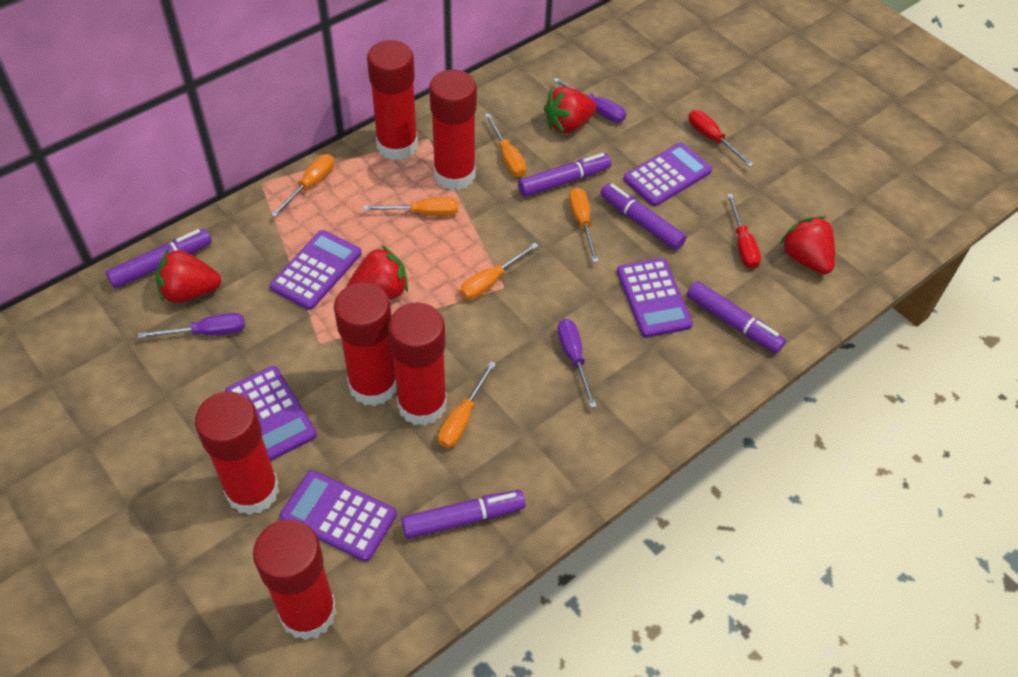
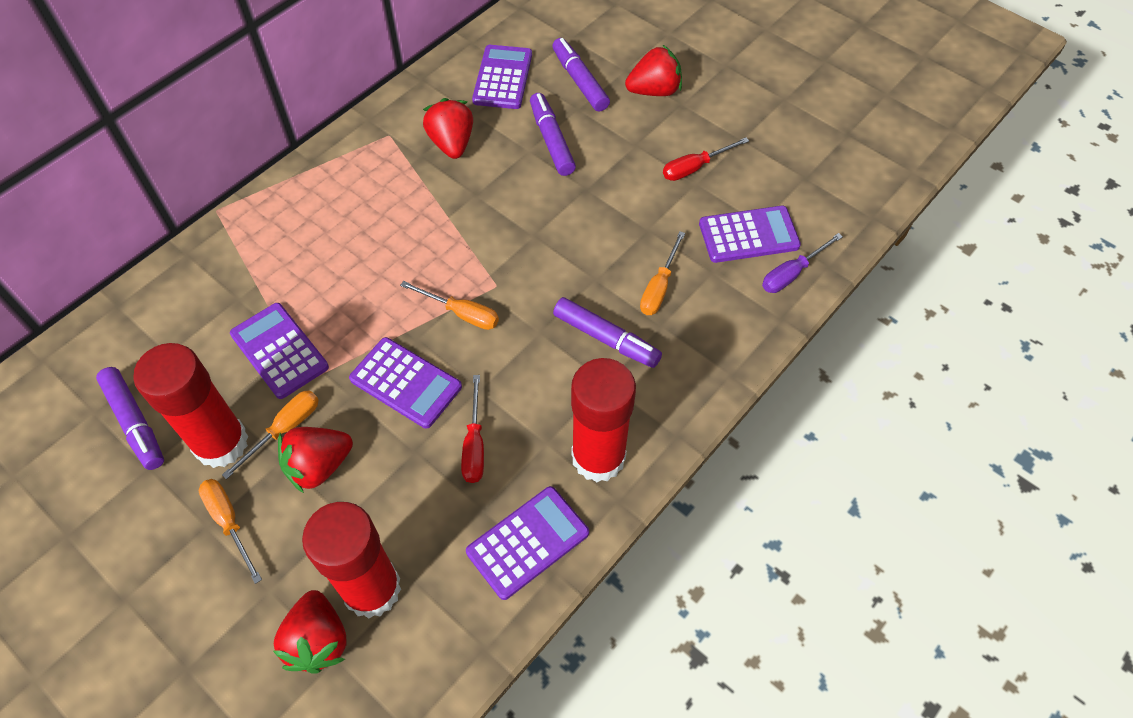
orange screwdriver: [271,154,334,217] [363,197,458,216] [438,361,496,448] [460,243,538,300] [485,113,526,177] [569,187,599,262] = 6 -> [199,479,262,584] [222,390,319,479] [400,281,499,330] [640,231,685,315] = 4
purple marker: [106,229,212,288] [401,490,526,539] [518,153,611,197] [600,183,687,250] [687,281,786,353] = 5 -> [96,367,164,470] [530,93,576,176] [552,38,610,112] [553,297,662,368] = 4
purple screwdriver: [138,313,245,338] [553,78,626,123] [557,319,597,408] = 3 -> [762,233,843,293] = 1
red glue stick: [195,391,279,515] [253,520,337,640] [334,283,397,406] [367,40,418,160] [388,302,447,426] [429,70,477,190] = 6 -> [133,343,249,468] [302,502,401,619] [571,358,636,482] = 3

